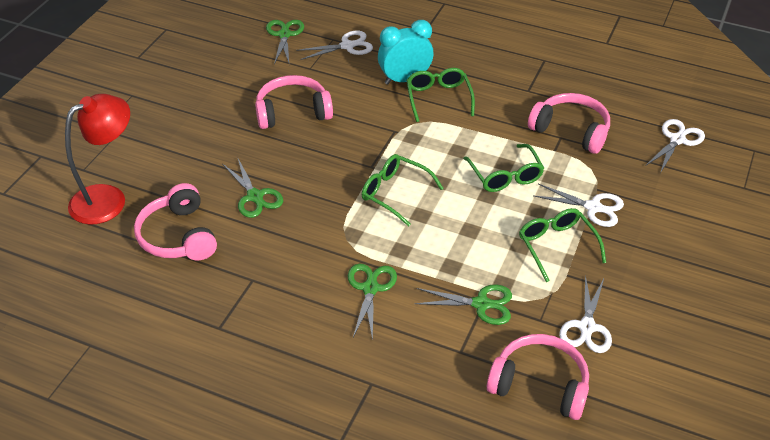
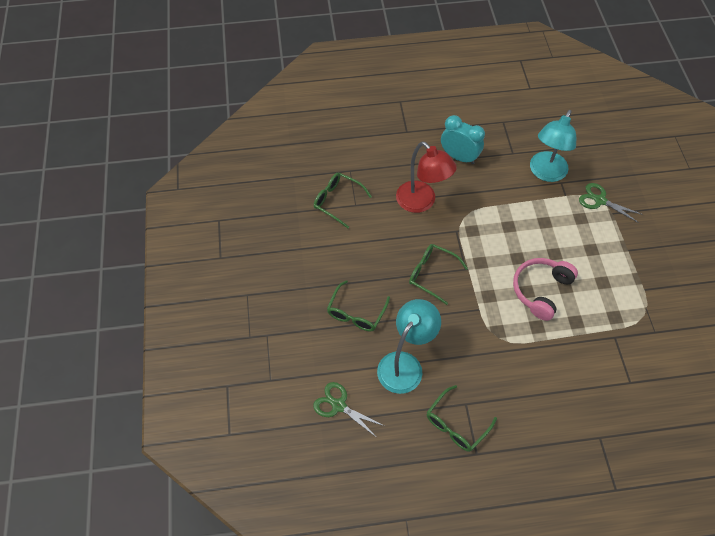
green scissors: [223,157,283,218] [266,20,304,64] [348,264,397,341] [414,285,512,325] = 4 -> [313,382,384,438] [579,183,643,223] = 2
pink headphones: [134,183,217,260] [255,75,333,129] [487,334,589,420] [528,93,610,154] = 4 -> [513,258,578,321] = 1
turquoise lamp: none = 0 -> [377,299,441,394] [530,110,576,182] = 2
white scissors: [296,31,373,60] [533,184,624,227] [559,274,612,353] [645,119,705,173] = 4 -> none = 0

